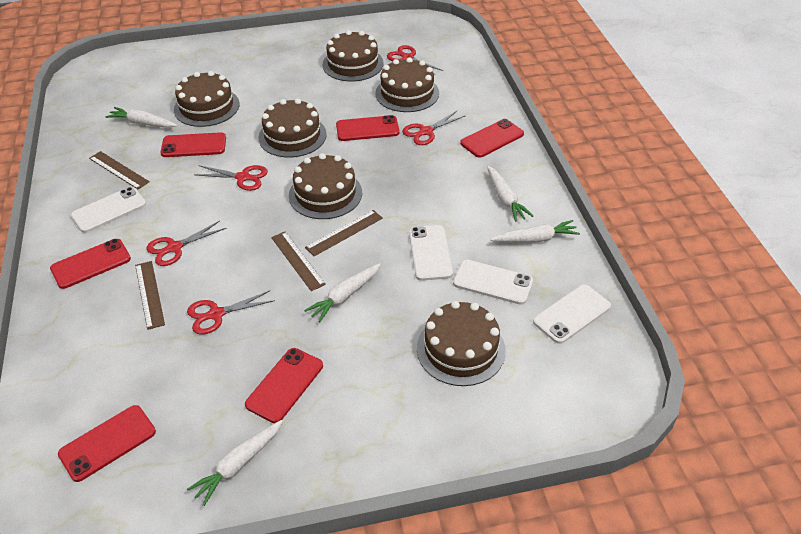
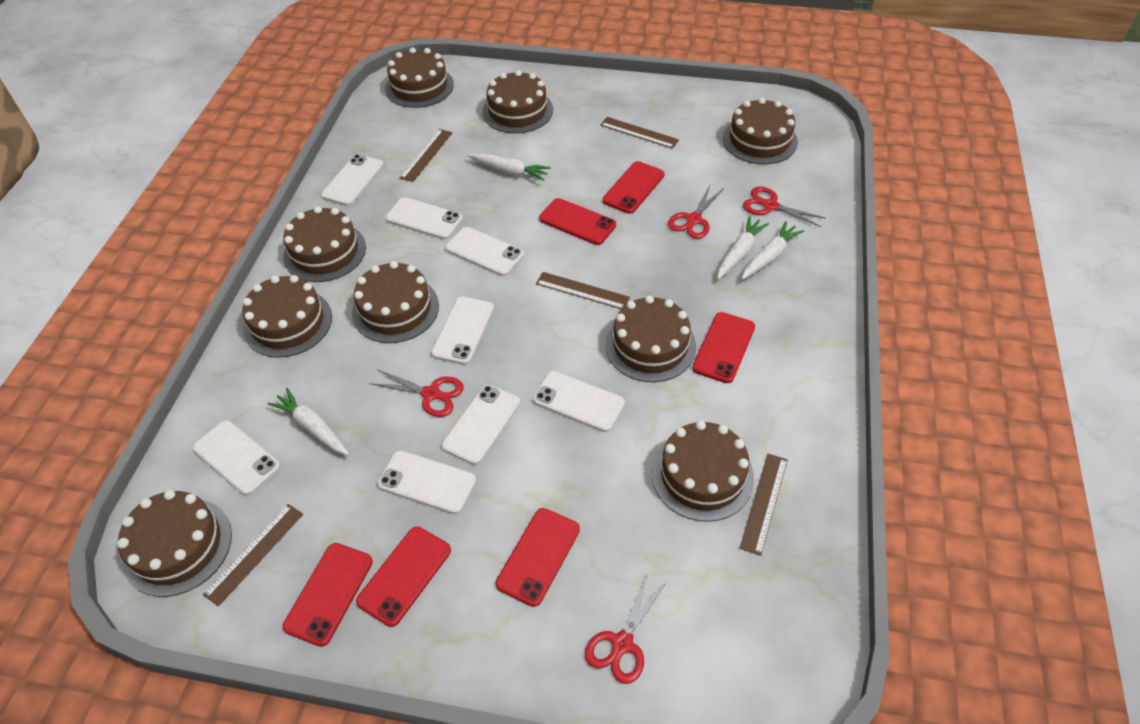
brown cake: [174,71,239,127] [259,98,327,158] [289,153,362,219] [323,30,384,81] [375,57,439,112] [417,301,506,386] = 6 -> [117,490,232,597] [242,275,332,358] [283,206,366,282] [352,261,439,343] [385,47,454,108] [482,70,553,133] [605,296,696,382] [652,421,754,522] [723,98,798,164] = 9
brown ruler: [89,151,150,189] [135,261,165,330] [271,231,326,291] [305,210,383,256] = 4 -> [203,504,303,606] [400,129,452,182] [536,272,630,309] [600,117,679,149] [740,454,788,556] = 5
red scissors: [146,221,227,266] [187,291,275,335] [194,165,268,191] [387,45,443,75] [402,111,466,145] = 5 -> [369,369,464,417] [585,573,667,684] [668,185,724,239] [743,186,826,227] = 4
white carrot: [105,107,177,128] [187,420,283,506] [304,263,381,323] [487,166,533,222] [490,220,580,242] = 5 -> [267,388,349,455] [468,153,551,181] [717,216,769,279] [741,221,804,280] = 4
white phone: [71,187,146,233] [409,225,453,281] [453,260,533,305] [533,285,611,344] = 4 -> [193,420,281,495] [321,154,384,206] [377,450,476,514] [386,197,463,239] [431,297,494,365] [442,385,520,465] [445,227,524,276] [533,371,625,432] = 8

